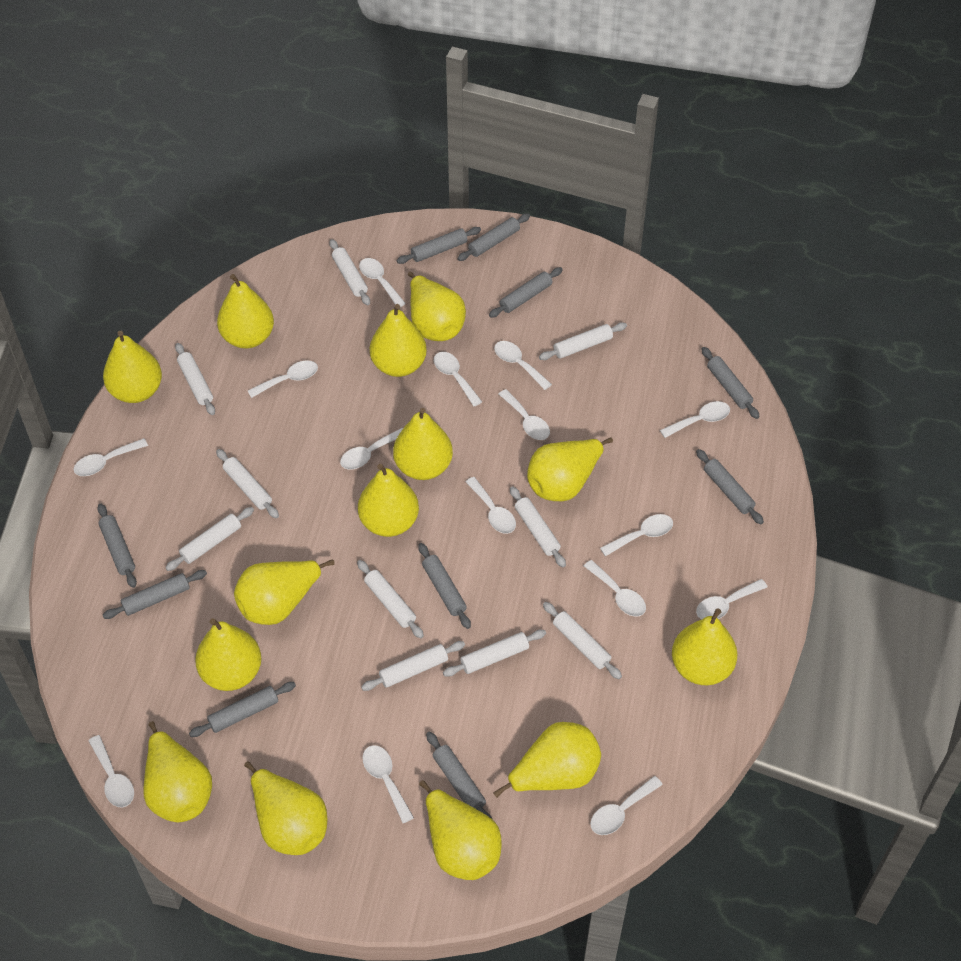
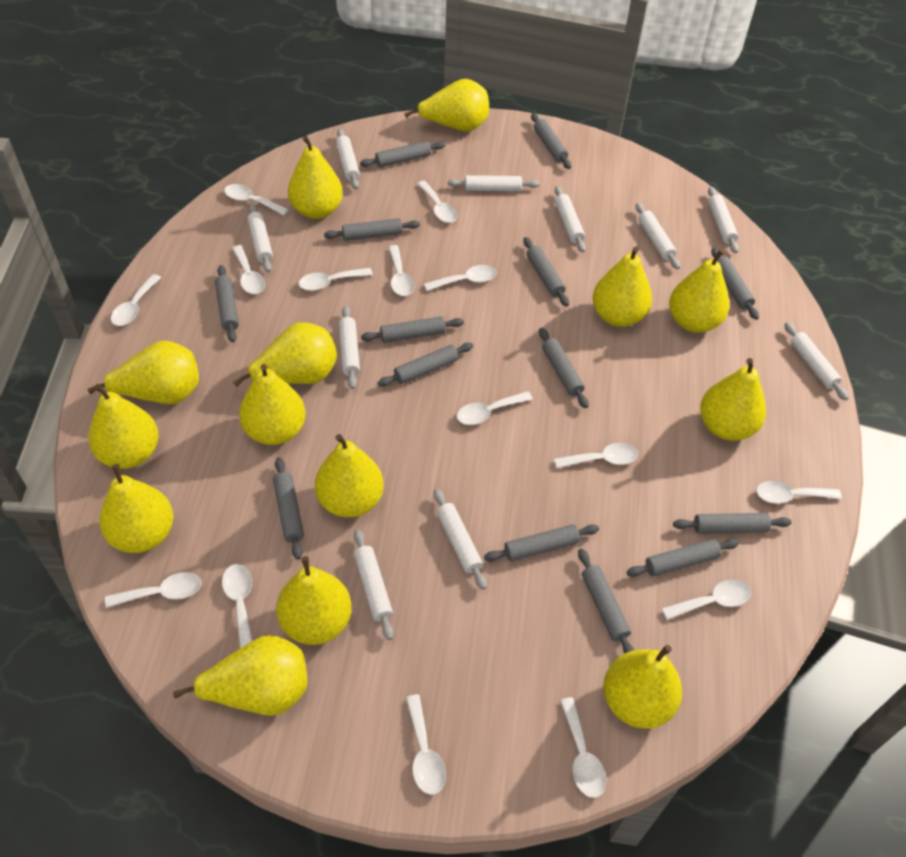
grey rolling pin: [97,504,137,588] [103,570,207,619] [189,682,296,737] [397,227,481,264] [418,543,471,629] [426,731,492,819] [458,213,530,261] [489,267,563,318] [696,449,764,524] [702,347,760,419] = 10 -> [215,265,239,342] [273,457,304,559] [324,218,420,241] [360,141,446,167] [361,316,464,343] [378,343,473,387] [484,524,599,562] [523,237,569,307] [531,113,571,169] [539,328,588,408] [578,549,634,654] [627,539,739,577] [673,513,792,534] [711,248,759,320] = 14

